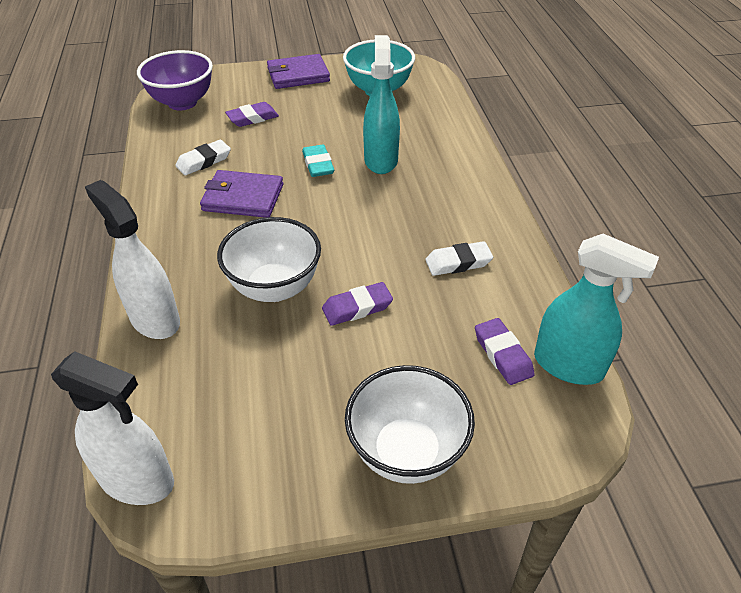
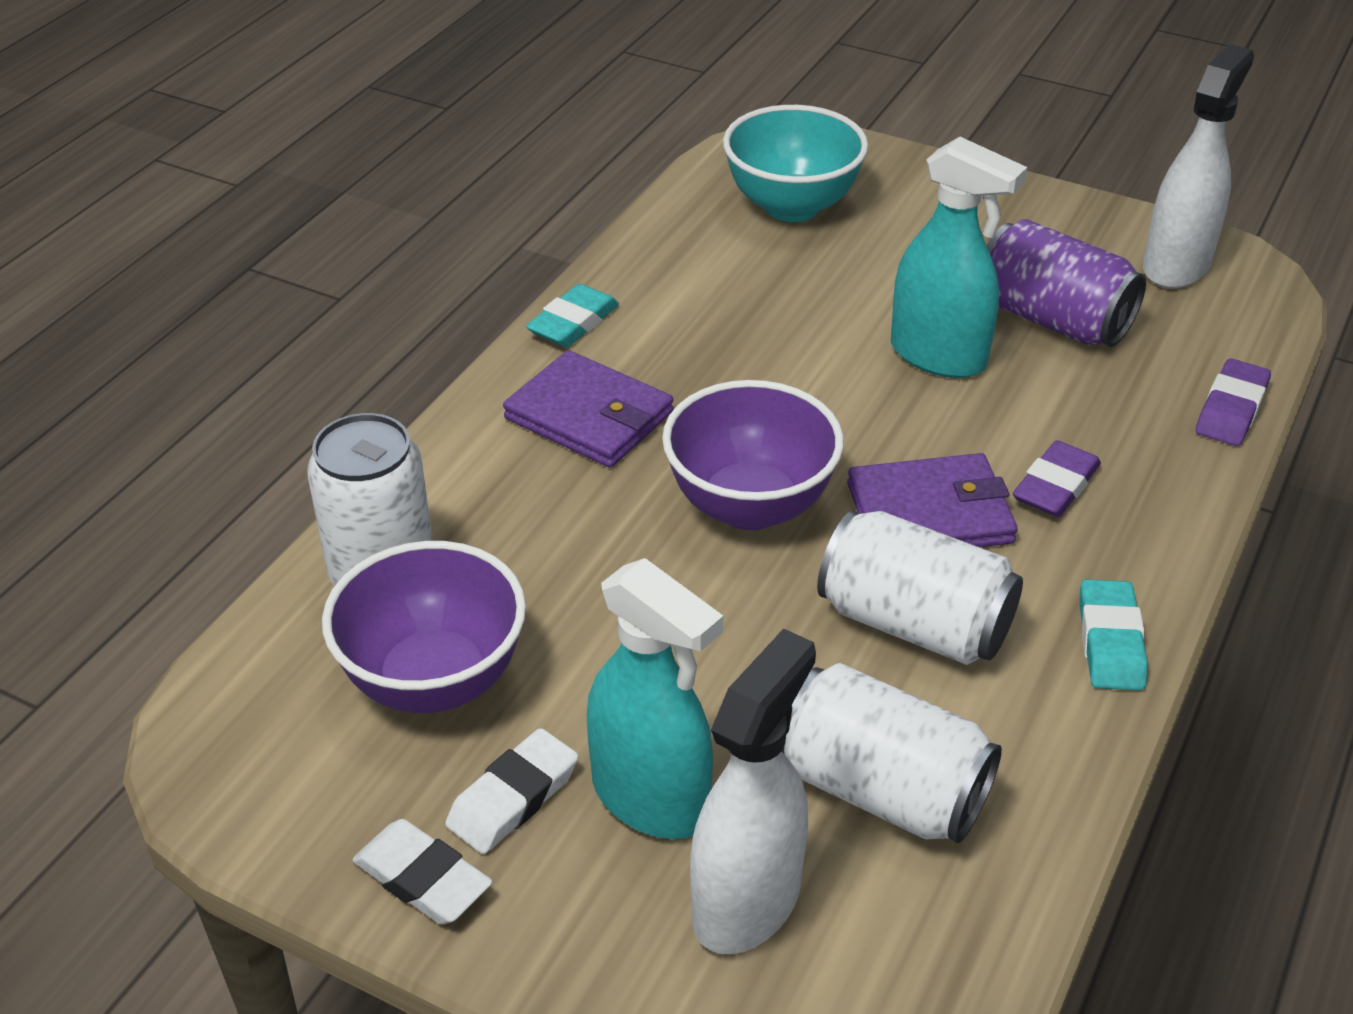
purple bowl: [137,50,213,110] = 1 -> [322,541,526,713] [662,380,844,530] = 2
purple can: none = 0 -> [987,219,1146,347] = 1
purple eraser: [225,102,279,127] [322,282,393,326] [475,318,535,385] = 3 -> [1013,440,1101,517] [1196,359,1271,446] = 2
turquoise eraser: [302,145,334,177] = 1 -> [526,284,619,347] [1079,579,1148,690] = 2
white bowl: [217,217,321,302] [345,365,475,484] = 2 -> none = 0
white can: none = 0 -> [307,413,433,586] [781,663,1002,843] [817,510,1023,665] = 3

